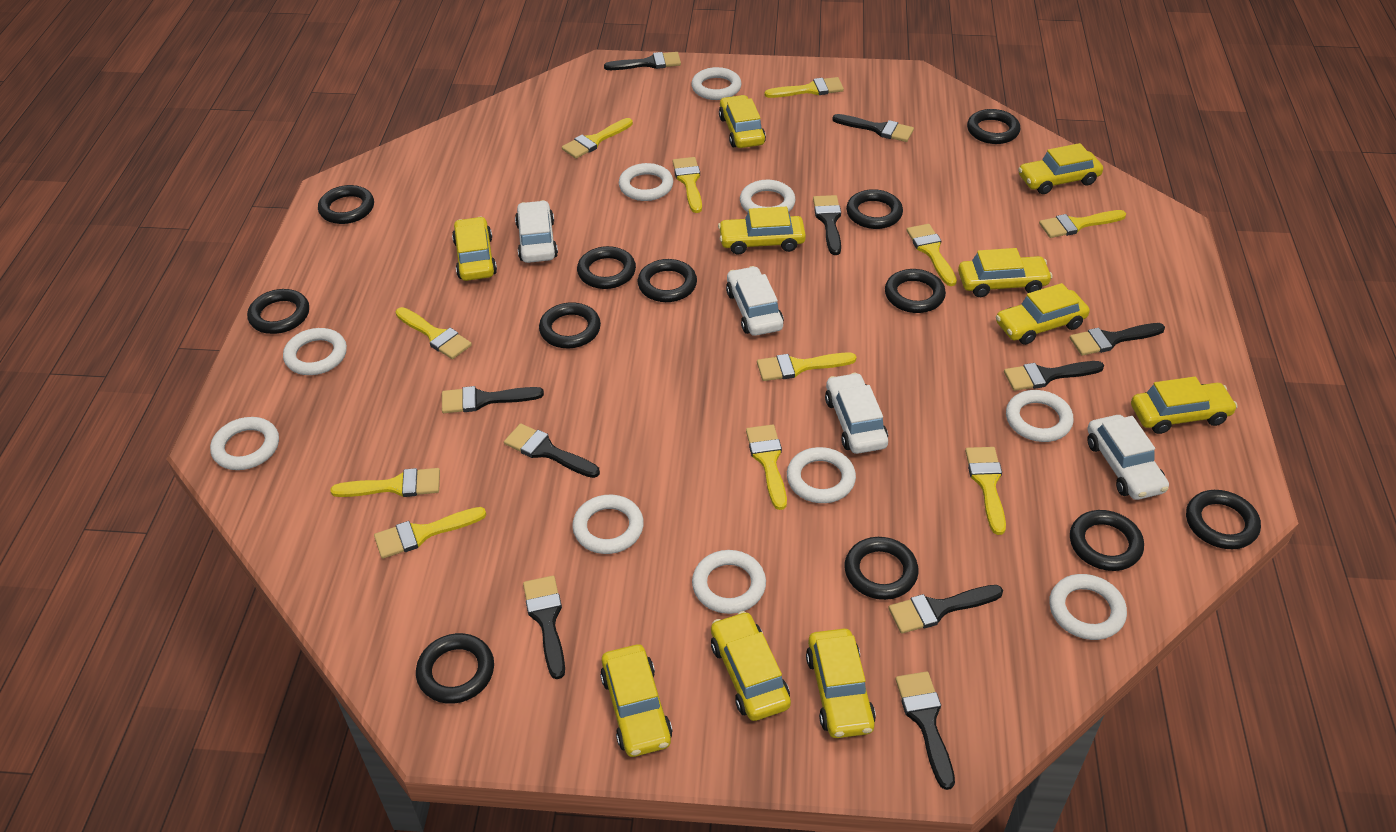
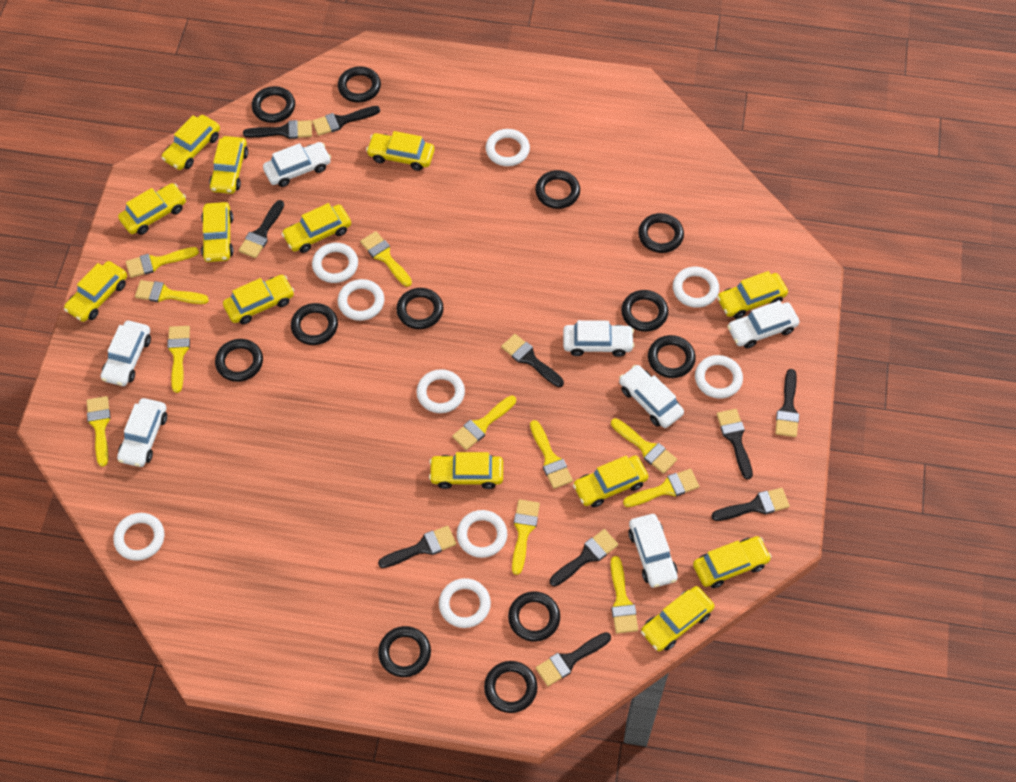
white car: [515,200,558,263] [726,266,784,336] [825,373,888,454] [1087,415,1169,500] = 4 -> [101,321,151,386] [117,398,167,467] [263,142,331,187] [563,320,634,357] [619,365,684,428] [628,514,678,588] [727,301,799,348] = 7
white ring: [210,417,279,470] [283,328,347,375] [572,495,644,554] [619,163,673,201] [691,67,742,100] [692,550,766,614] [740,180,796,213] [787,447,856,503] [1006,390,1074,442] [1049,574,1127,640] = 10 -> [113,513,164,561] [312,243,358,283] [338,279,384,321] [417,369,465,413] [439,578,491,628] [457,510,507,558] [486,129,530,166] [673,267,719,308] [695,355,743,399] = 9
yellow car: [452,217,497,281] [600,644,672,757] [711,611,791,721] [718,207,806,255] [719,95,766,148] [806,629,876,738] [958,248,1053,297] [996,283,1090,345] [1018,143,1103,194] [1131,376,1238,434] = 10 -> [64,261,127,322] [118,183,186,235] [161,115,220,170] [201,202,234,262] [209,136,248,194] [223,275,294,324] [281,203,351,253] [366,131,435,171] [429,452,503,489] [573,455,649,507] [641,586,715,651] [693,536,772,588] [717,271,788,319] = 13

